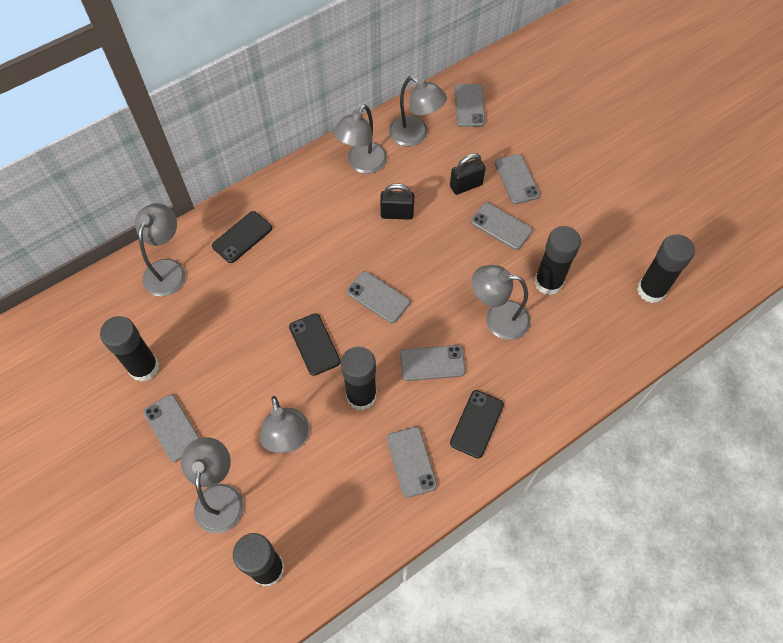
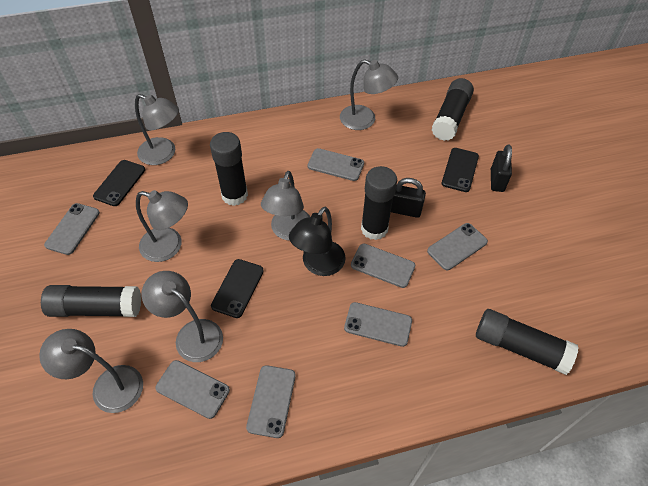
black lamp: none = 0 -> [289,207,346,276] = 1

